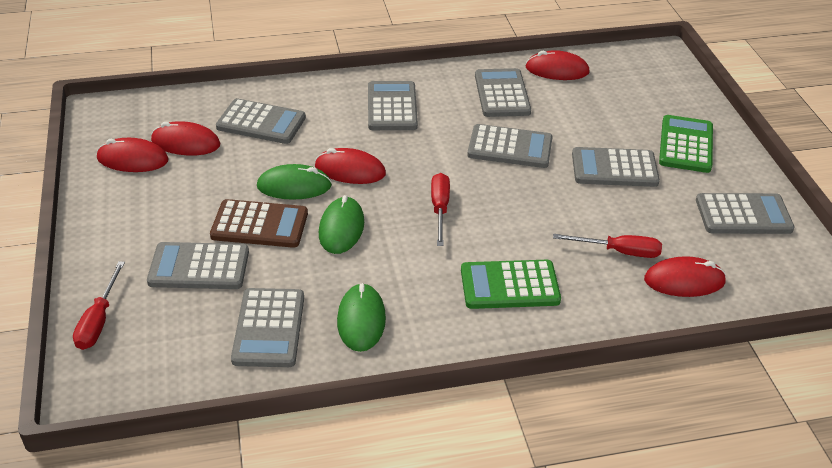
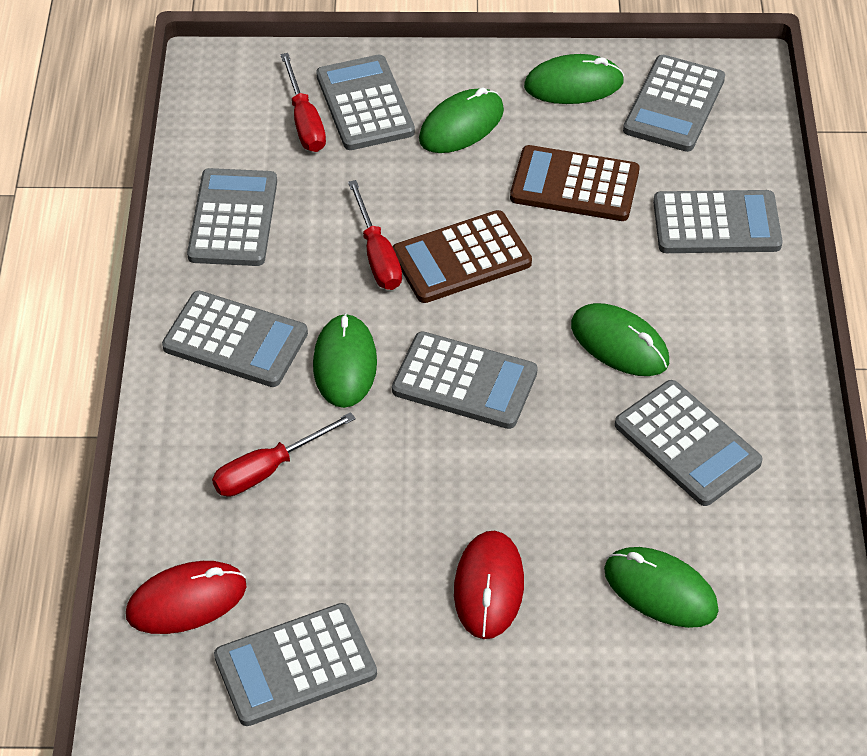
brown calculator: [210,199,308,248] = 1 -> [392,210,532,303] [510,145,639,221] = 2
green calculator: [461,260,561,309] [659,115,713,173] = 2 -> none = 0
green mouse: [257,164,332,200] [319,195,364,254] [337,283,386,352] = 3 -> [313,313,377,408] [419,87,504,153] [524,54,624,104] [571,303,669,376] [604,547,719,628] = 5
red mouse: [97,138,169,172] [151,121,220,156] [315,148,386,184] [525,50,590,80] [644,256,726,297] = 5 -> [126,561,246,634] [454,531,524,639] = 2

